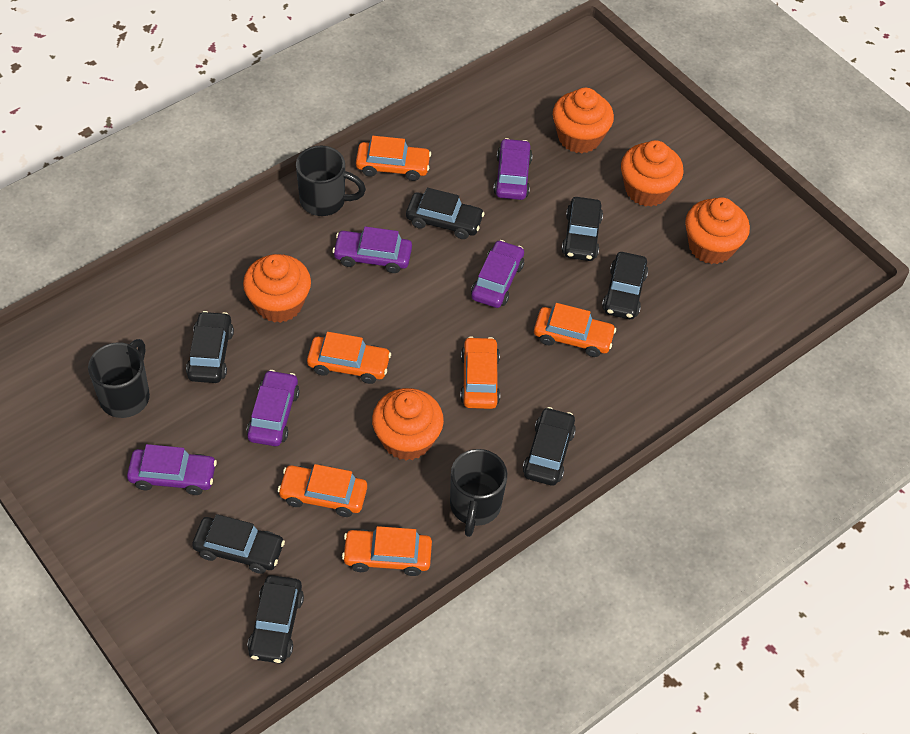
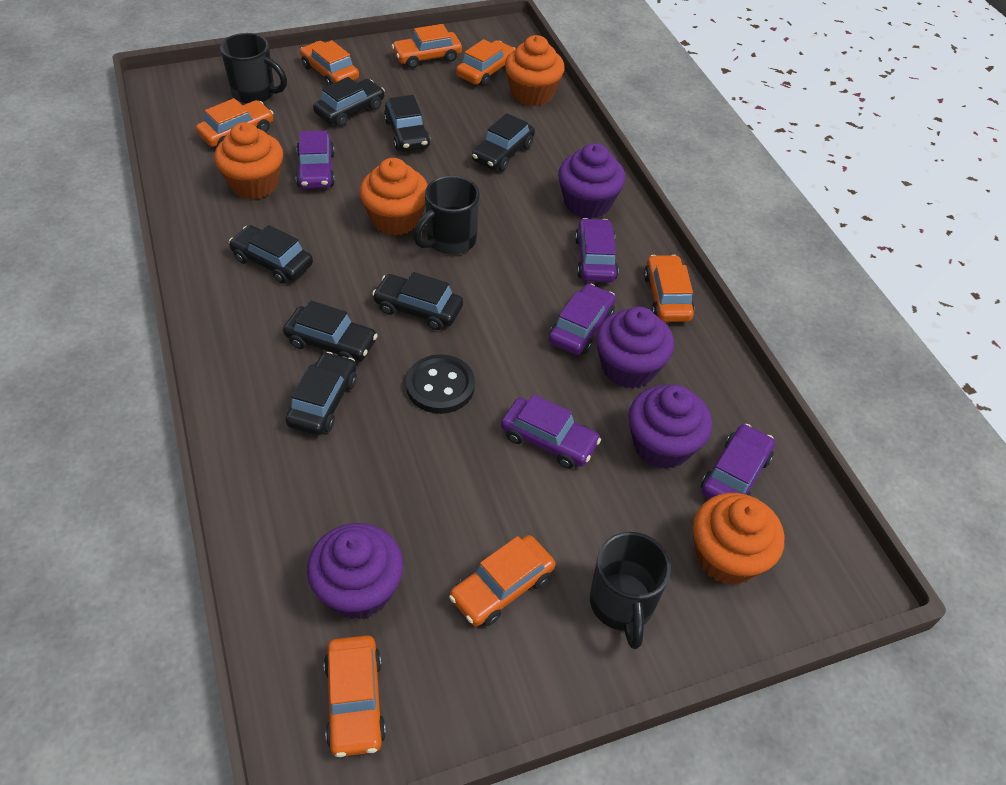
black button: none = 0 -> [406,354,475,414] = 1
orange car: [278,464,367,517] [307,332,391,384] [342,526,432,576] [356,136,431,181] [460,336,500,409] [534,303,616,357] = 6 -> [196,98,274,147] [300,40,359,86] [324,635,386,757] [391,24,462,68] [449,535,555,626] [456,39,516,87] [644,255,695,322] = 7
orange cupcake: [243,254,311,323] [372,388,444,461] [553,88,614,153] [621,140,684,207] [685,197,750,264] = 5 -> [214,122,283,199] [359,158,428,235] [505,35,565,106] [693,493,785,585] = 4
purple cupcake: none = 0 -> [307,523,403,619] [558,143,625,219] [596,307,674,389] [628,385,712,469] = 4

